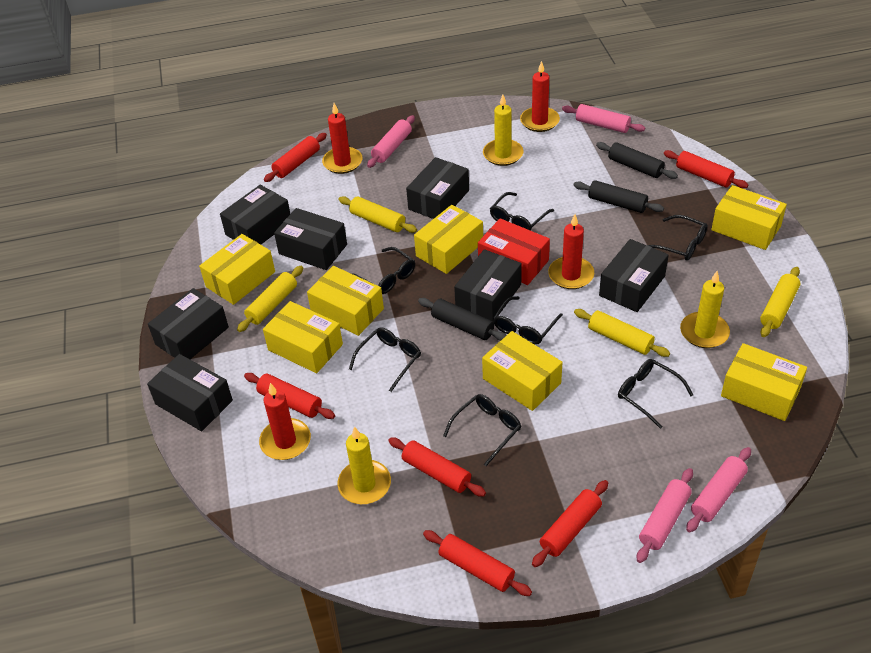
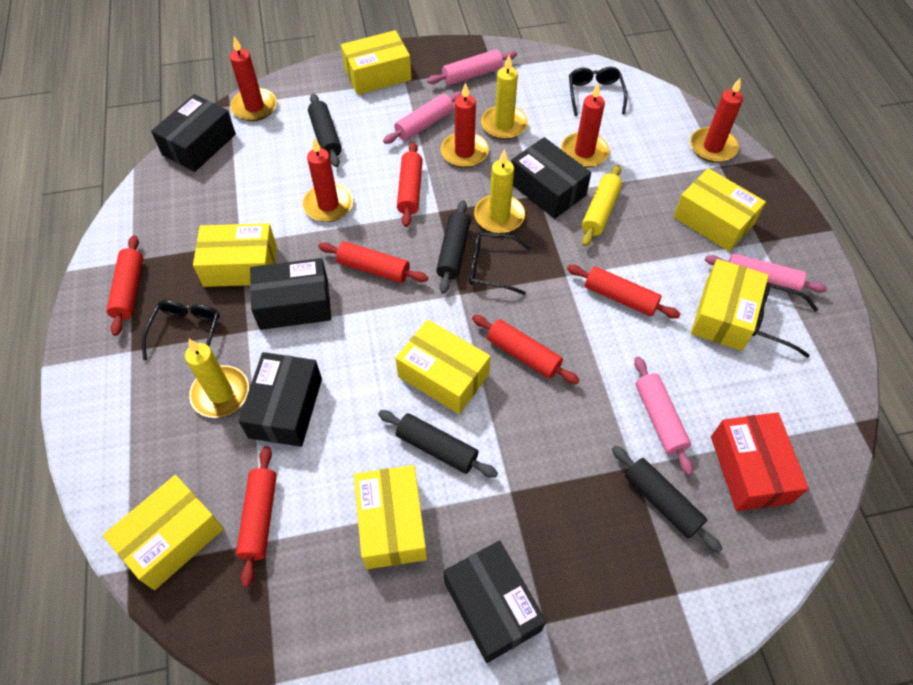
black box: [147,354,233,431] [148,288,229,359] [220,185,290,245] [274,208,347,270] [406,157,469,219] [454,249,522,321] [599,239,668,312] = 7 -> [151,94,236,172] [238,352,322,447] [250,258,331,330] [444,541,546,663] [511,137,591,219] = 5
black glasses: [349,327,421,392] [351,247,415,294] [443,394,521,466] [490,192,554,231] [493,296,563,345] [618,359,693,429] [648,215,708,261] = 7 -> [142,300,220,360] [469,232,531,295] [569,67,627,116] [752,283,818,358] = 4
black rolling pin: [418,298,507,341] [573,180,664,213] [596,142,678,179] = 3 -> [308,93,342,167] [378,410,498,478] [436,200,470,294] [612,445,722,553] = 4
red candle: [259,383,311,460] [322,103,362,174] [520,61,560,132] [548,214,594,289] = 4 -> [230,37,277,121] [303,138,353,222] [441,82,489,168] [561,83,609,168] [690,78,743,163] = 5
yellow rolling pin: [237,266,303,332] [339,196,417,233] [574,309,670,357] [760,267,800,337] = 4 -> [582,165,622,247] = 1

